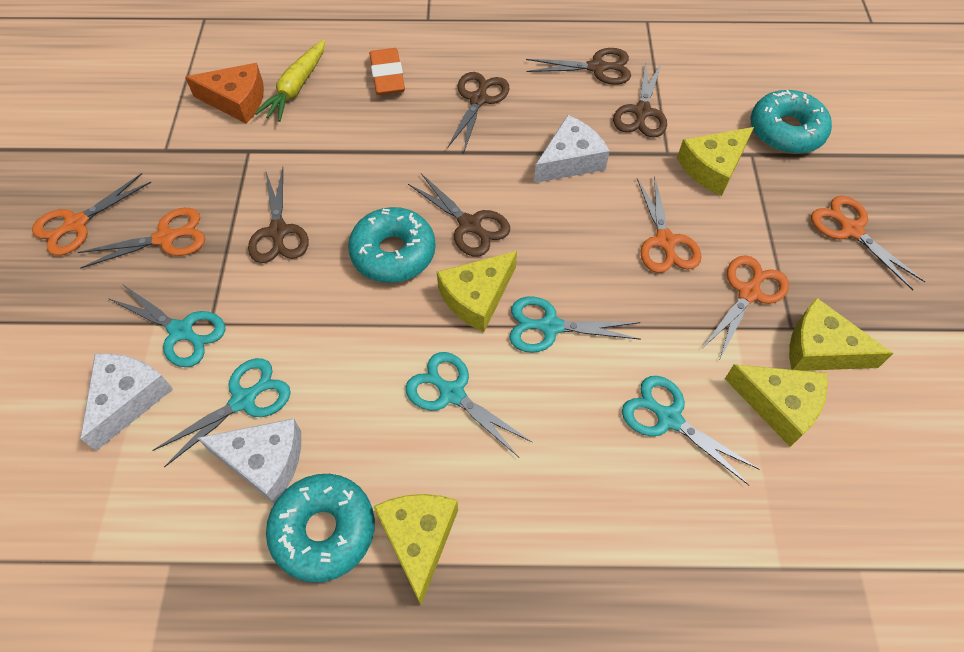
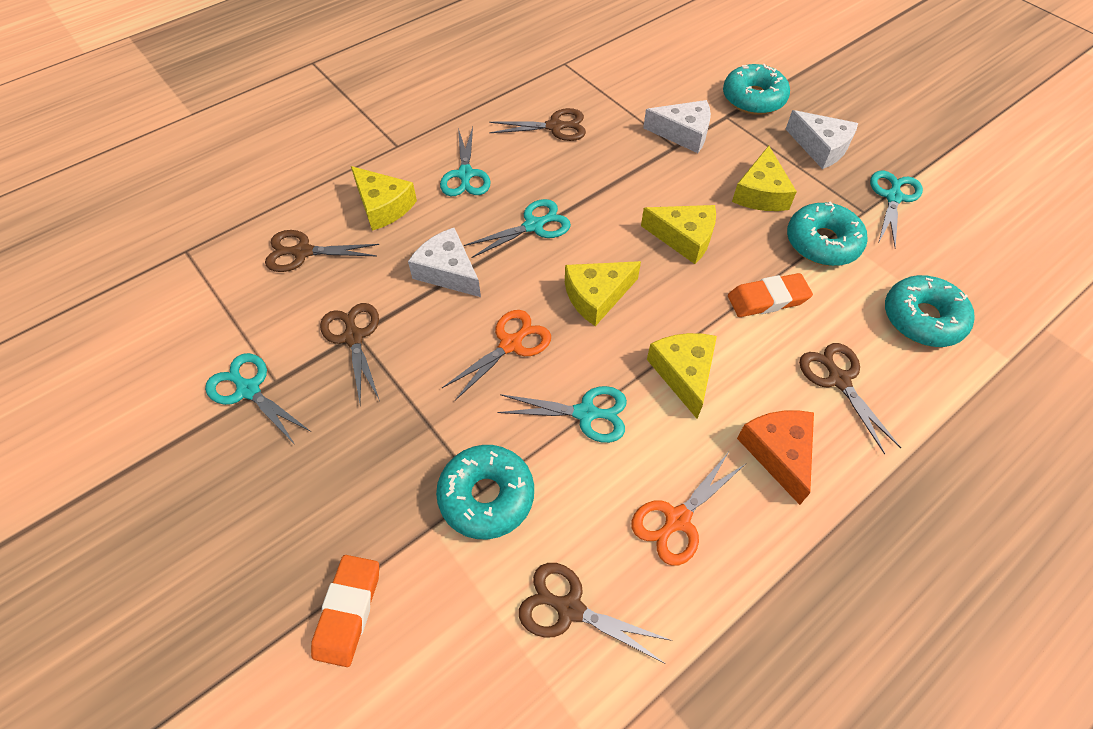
orange eraser: [369,48,405,95] = 1 -> [311,555,379,667] [728,273,813,317] = 2
orange scissors: [32,173,151,256] [77,208,205,269] [637,175,701,273] [703,255,789,359] [811,196,926,290] = 5 -> [442,310,551,400] [632,453,745,566] = 2
turquoise donut: [266,474,375,583] [348,207,436,283] [750,90,832,154] = 3 -> [436,445,534,539] [723,64,790,115] [787,202,867,266] [885,275,975,347] = 4
yellow carrot: [255,40,325,122] = 1 -> none = 0

